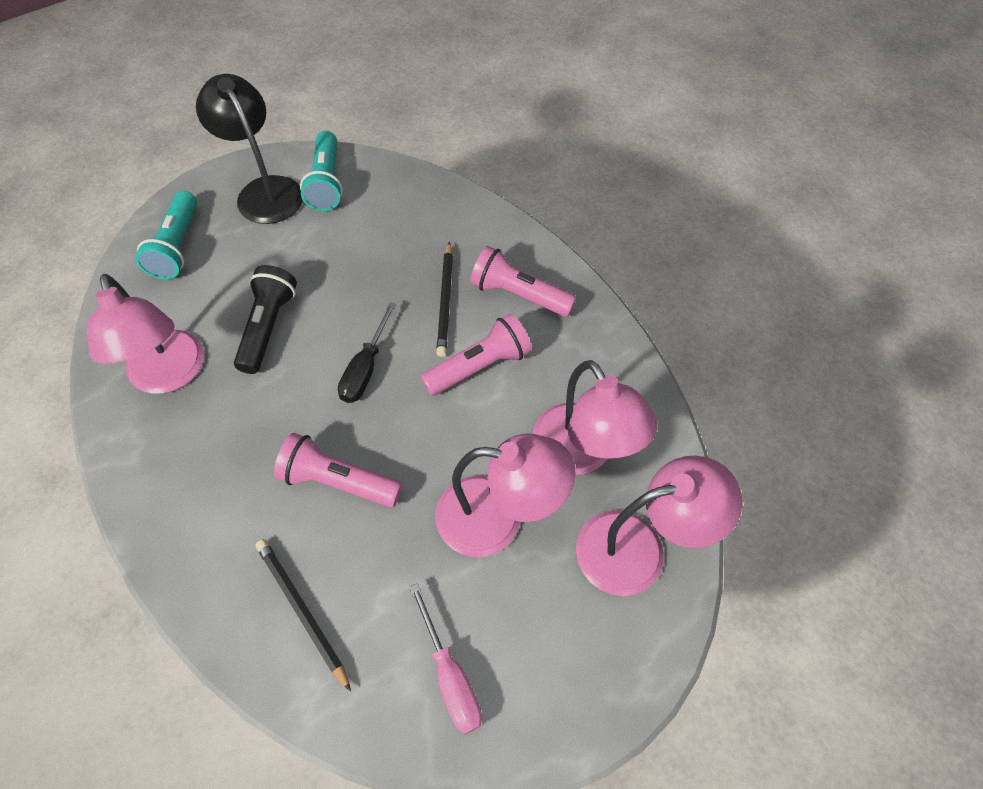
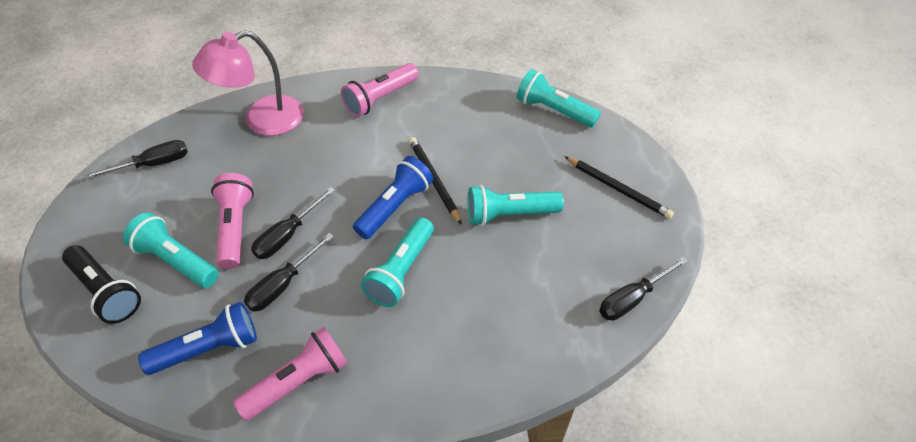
black lamp: [196,74,303,224] = 1 -> none = 0
black screwdriver: [338,302,396,403] = 1 -> [85,140,188,179] [244,233,334,312] [251,187,335,259] [599,257,688,320] = 4
blue flashlight: none = 0 -> [138,302,257,375] [353,156,433,239] = 2
pink lamp: [87,274,204,394] [435,434,576,557] [533,360,657,475] [576,456,742,596] = 4 -> [192,30,304,136] = 1
pink screwdriver: [409,583,482,734] = 1 -> none = 0
turquoise flashlight: [135,191,197,279] [300,131,343,211] = 2 -> [123,213,219,288] [361,217,434,307] [467,185,564,226] [517,69,601,128] = 4

